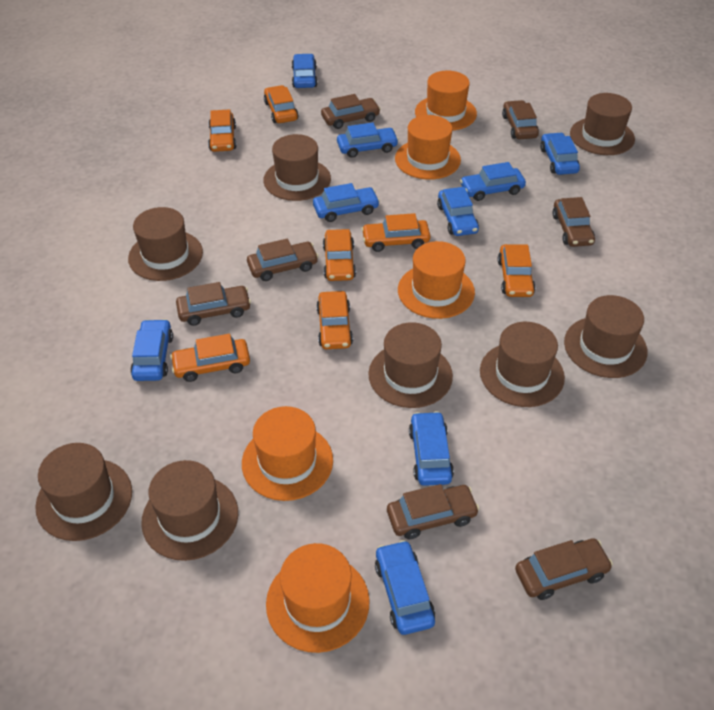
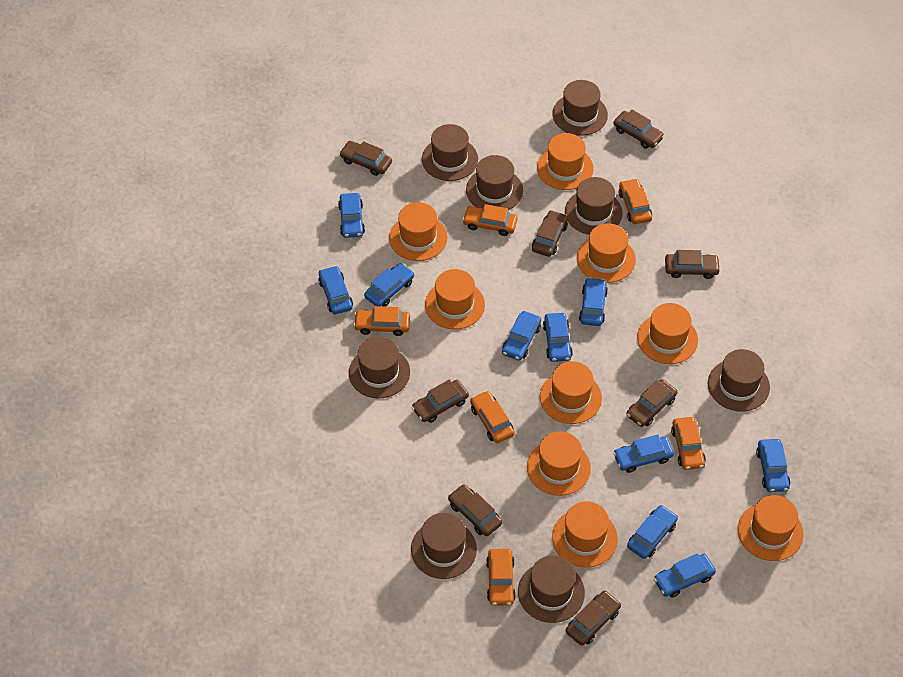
blue car: [130,319,173,381] [292,54,318,88] [313,183,380,222] [337,123,399,158] [375,540,435,635] [409,411,454,486] [437,187,479,236] [460,162,526,201] [540,132,580,175] = 9 -> [318,266,353,314] [338,193,365,238] [364,263,414,307] [502,311,541,361] [543,313,573,362] [579,277,608,326] [613,434,674,473] [627,505,678,559] [654,554,716,598] [756,439,790,492] = 10
brown car: [176,282,251,326] [247,238,319,281] [321,94,381,129] [387,484,479,539] [502,100,539,139] [515,538,613,600] [552,197,595,247] = 7 -> [339,141,392,176] [411,379,469,423] [448,484,502,536] [532,210,568,257] [566,590,621,646] [614,110,664,149] [626,379,677,427] [665,250,721,279] = 8
orange car: [170,334,250,382] [208,109,237,152] [264,85,298,123] [316,291,353,349] [323,229,356,281] [361,213,431,252] [498,244,535,297] = 7 -> [353,306,410,336] [462,204,518,236] [470,391,515,443] [486,549,516,605] [619,178,652,224] [671,417,706,470] = 6
orange hat: [242,406,333,501] [266,543,370,653] [395,115,461,180] [398,241,475,319] [415,70,477,131] = 5 -> [389,202,447,261] [425,269,485,329] [527,431,591,496] [537,133,594,190] [540,361,602,424] [552,501,618,568] [577,223,636,283] [637,303,698,364] [738,495,804,561] = 9

